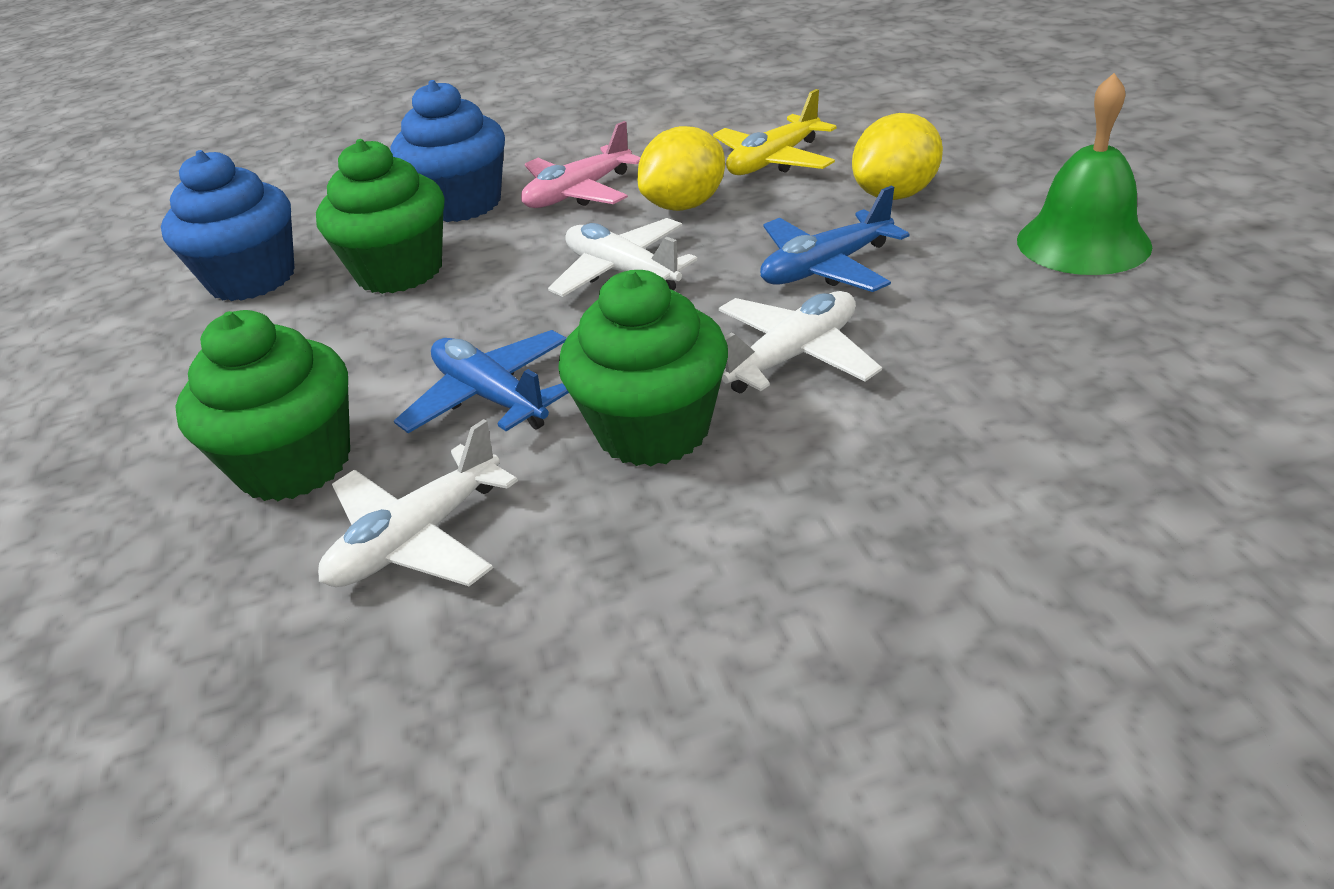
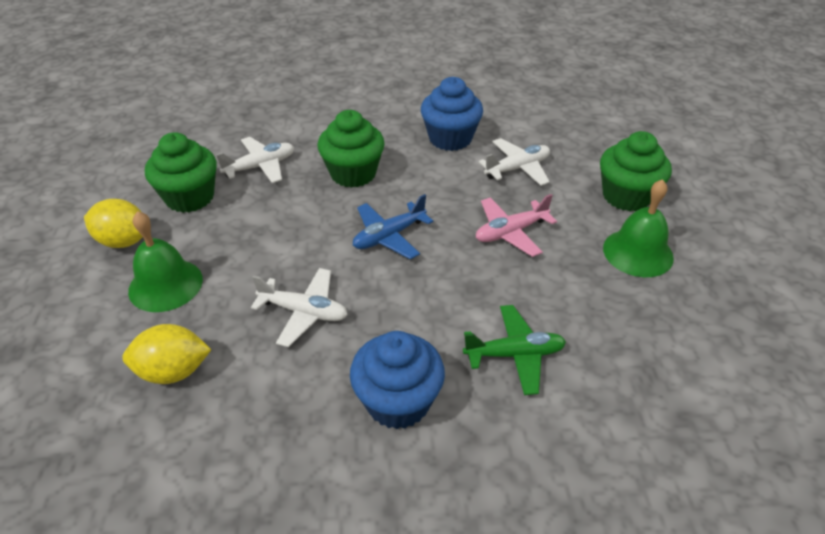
blue plane: [394,330,569,433] [760,185,910,292] = 2 -> [353,194,433,259] = 1
green bell: [1017,73,1152,275] = 1 -> [128,211,203,312] [603,179,674,277] = 2
green plane: none = 0 -> [463,305,566,395] = 1
yellow plane: [713,89,837,175] = 1 -> none = 0

